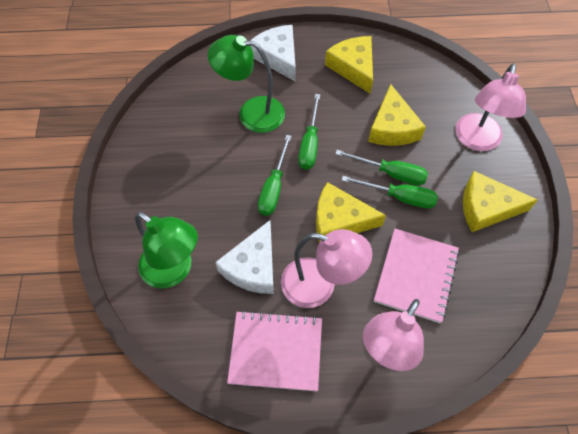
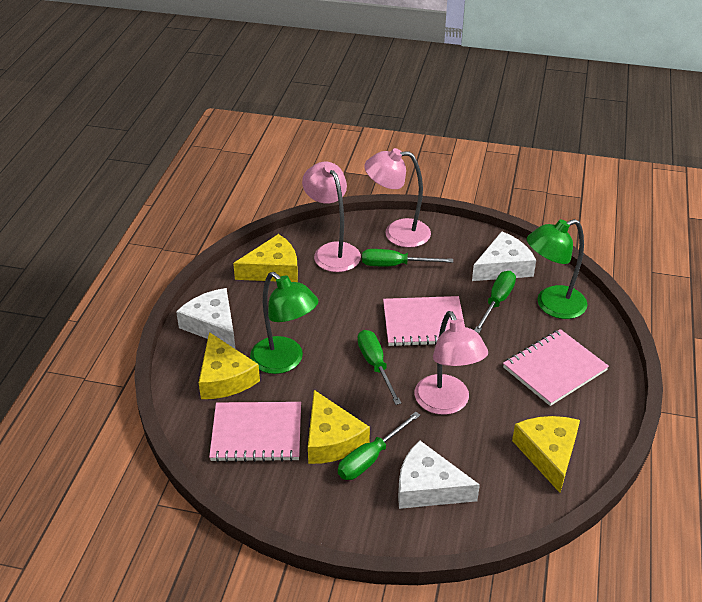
pink notebook: [227,310,322,391] [374,229,459,323] = 2 -> [209,402,301,462] [383,296,465,347] [503,329,609,406] = 3
white cheese: [215,220,274,294] [250,25,296,81] = 2 -> [176,288,235,349] [398,441,480,509] [472,231,536,281] = 3

